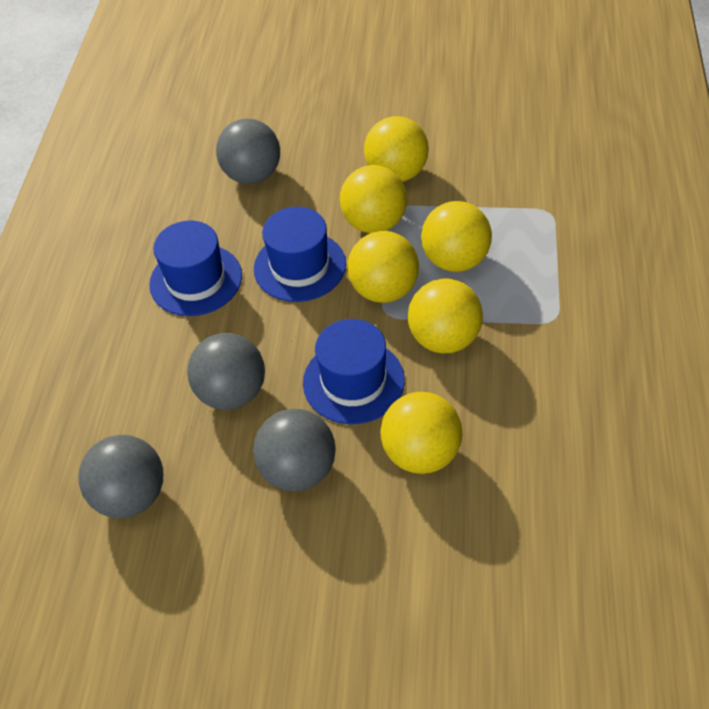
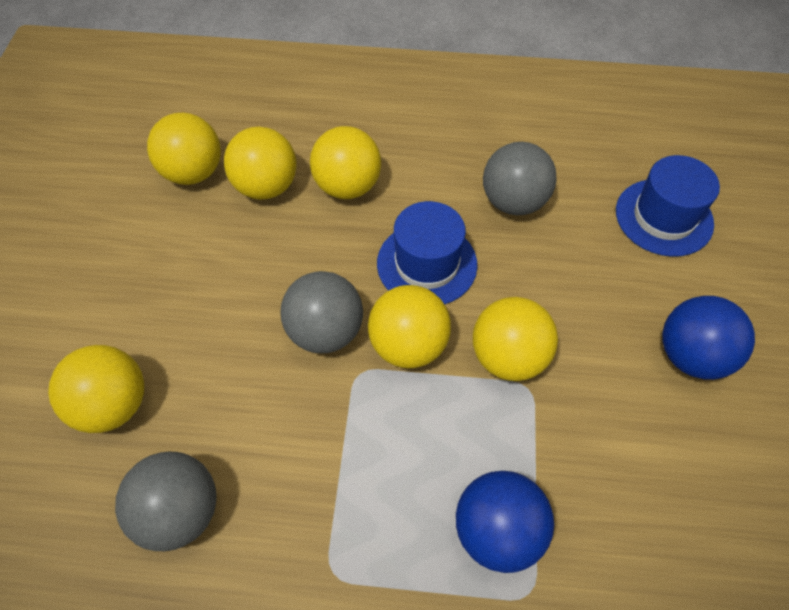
blue ball: none = 0 -> [456,471,554,573] [662,296,755,380] = 2
blue hat: [149,221,242,316] [254,207,346,302] [303,319,405,424] = 3 -> [377,201,478,304] [616,155,720,257] = 2
grey ball: [78,435,163,518] [187,333,265,410] [216,119,280,184] [253,409,336,491] = 4 -> [115,452,217,551] [280,271,363,353] [483,142,557,215] = 3

